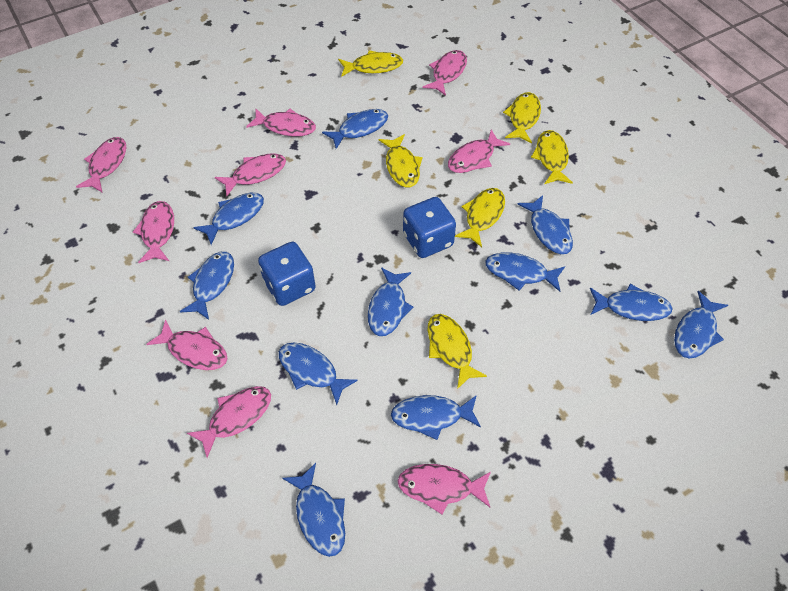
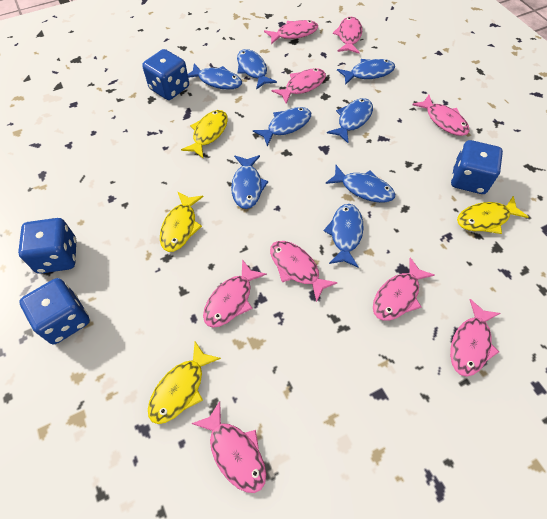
blue dice: [258,242,316,306] [403,197,456,258] = 2 -> [18,218,76,274] [19,278,90,344] [142,49,189,100] [451,140,503,194] = 4
blue fish: [180,252,234,320] [193,193,264,245] [279,342,358,405] [282,463,345,557] [322,109,388,149] [368,267,413,336] [391,395,481,440] [485,252,565,292] [517,195,573,254] [590,284,673,321] [674,291,728,359] = 11 -> [188,63,242,90] [231,155,268,209] [237,49,277,90] [253,107,311,146] [323,204,363,268] [325,165,395,203] [327,98,373,143] [337,59,395,85] = 8
yellow fish: [338,50,403,77] [379,134,423,187] [428,314,487,389] [455,188,505,247] [503,92,541,143] [531,130,573,184] = 6 -> [148,341,221,424] [160,191,203,252] [181,110,228,158] [457,196,528,234] = 4

